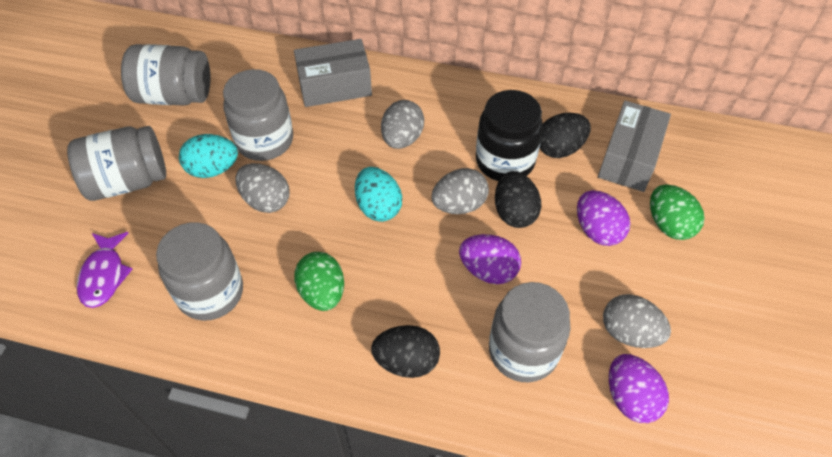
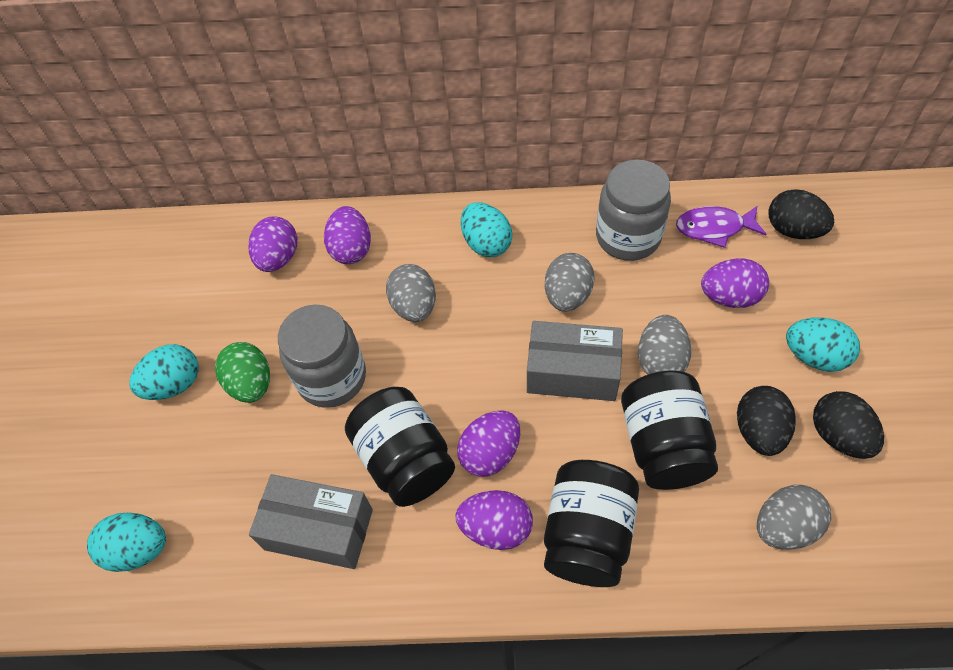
black jar: [476,90,543,181] = 1 -> [345,387,455,507] [544,460,639,587] [621,370,718,490] = 3
green egg: [294,252,344,311] [650,184,705,240] = 2 -> [215,342,270,403] = 1
grey jar: [67,126,166,201] [121,44,210,106] [156,222,243,321] [223,69,293,161] [489,282,571,382] = 5 -> [278,305,366,408] [596,159,671,261] = 2
purple egg: [459,234,521,284] [577,190,631,246] [609,354,669,423] = 3 -> [248,217,297,272] [324,206,371,264] [455,490,533,550] [457,411,520,477] [701,259,769,308] = 5
turquoise egg: [179,134,238,178] [355,167,402,222] = 2 -> [87,513,166,572] [129,344,199,400] [461,202,512,257] [786,317,860,372] = 4

